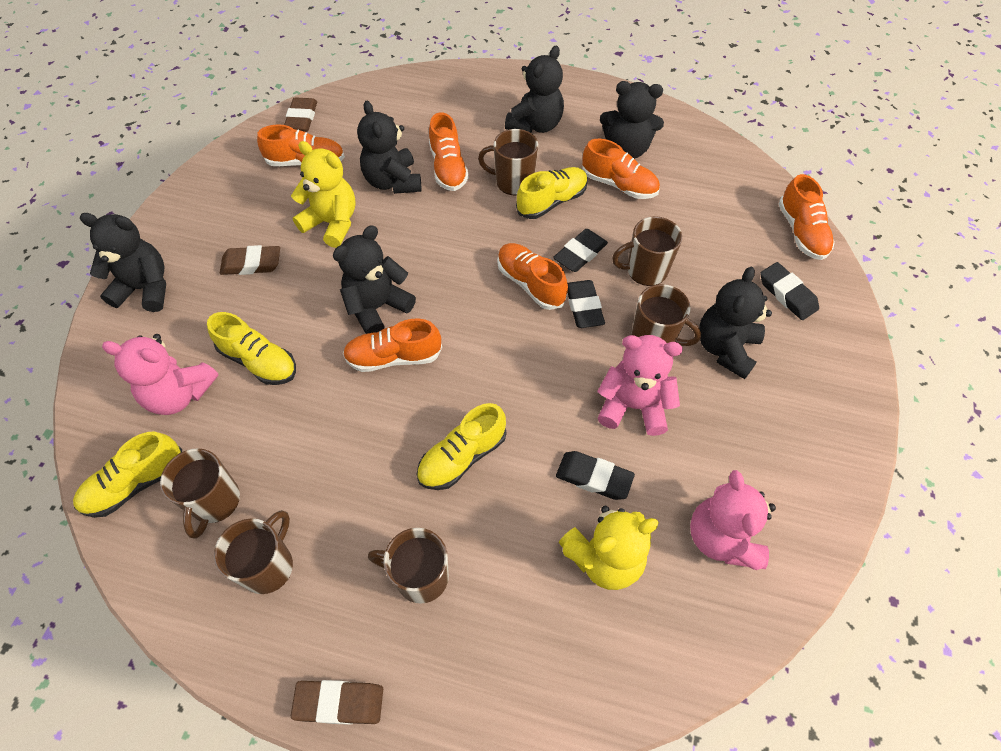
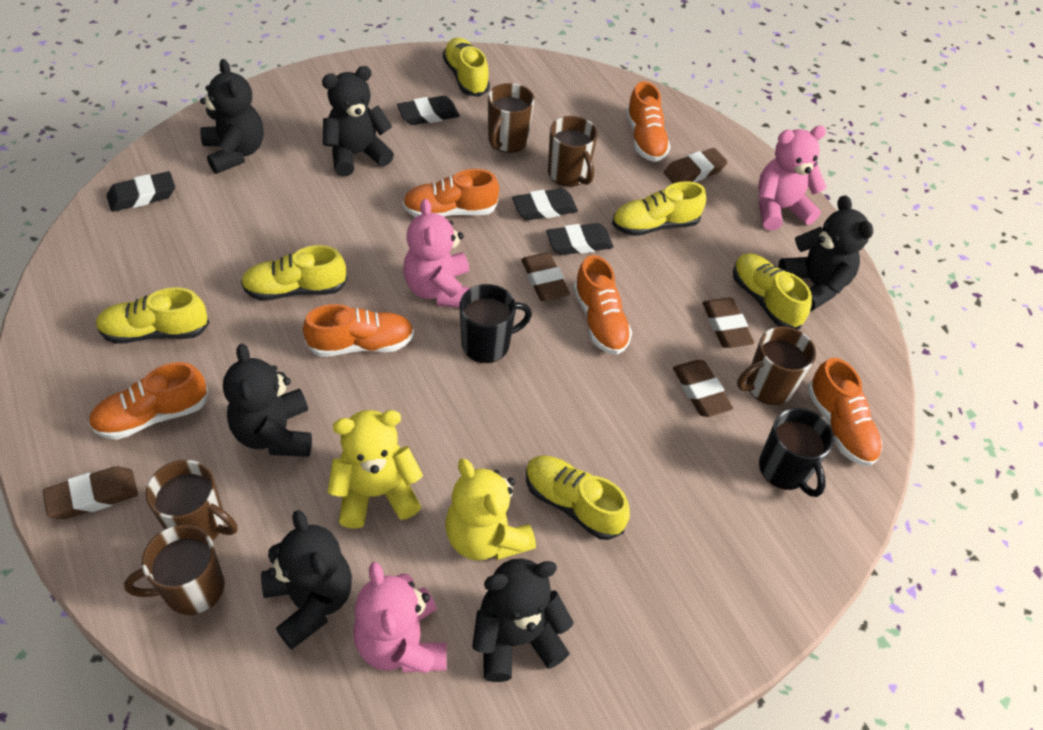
black mug: none = 0 -> [459,284,532,363] [759,408,834,497] = 2
brown eraser: [220,245,280,275] [284,97,317,132] [291,680,383,725] = 3 -> [43,466,138,519] [521,252,570,301] [664,148,727,184] [673,360,733,417] [702,298,754,348] = 5
brown mug: [160,448,240,539] [214,510,293,594] [368,528,449,604] [478,129,538,195] [612,216,682,286] [632,284,701,346] = 6 -> [124,525,225,615] [145,460,237,541] [488,83,535,153] [548,116,598,187] [737,326,816,405] = 5
yellow shoe: [73,431,182,518] [207,312,296,385] [417,403,506,490] [516,167,588,219] = 4 -> [96,287,210,344] [241,245,347,301] [443,38,490,97] [526,455,630,540] [612,181,706,236] [733,253,812,329] = 6

